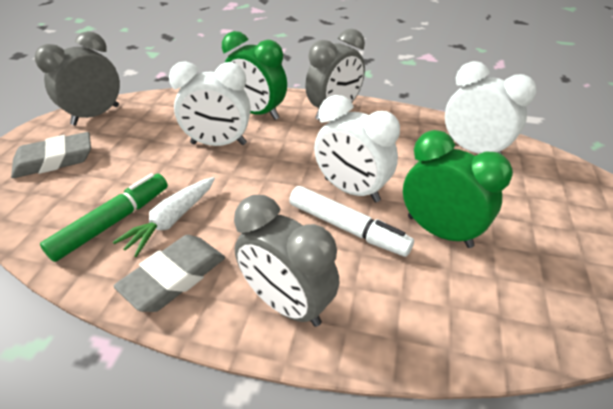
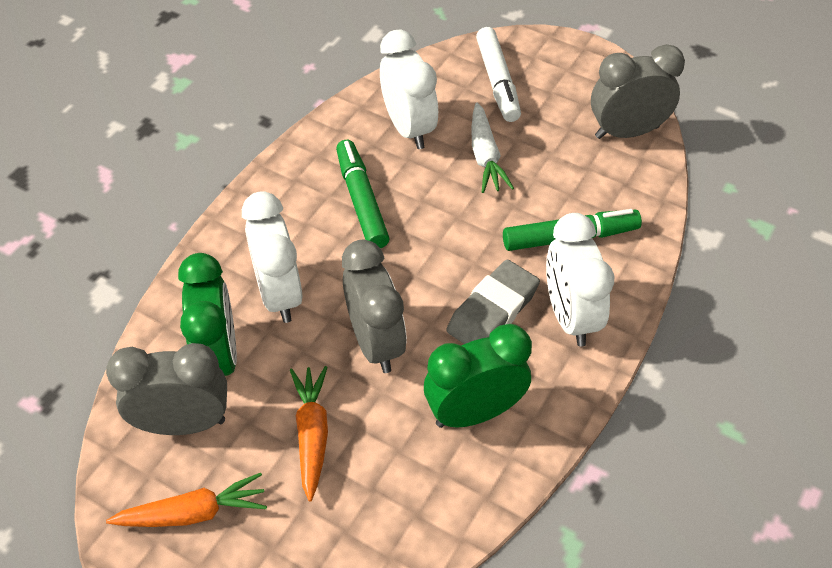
green marker: [40,173,168,262] = 1 -> [336,140,390,248] [503,209,642,251] = 2
grey eraser: [11,132,91,178] [114,235,225,312] = 2 -> [446,260,540,344] = 1
orange carrot: none = 0 -> [106,473,267,527] [290,366,328,501] = 2

